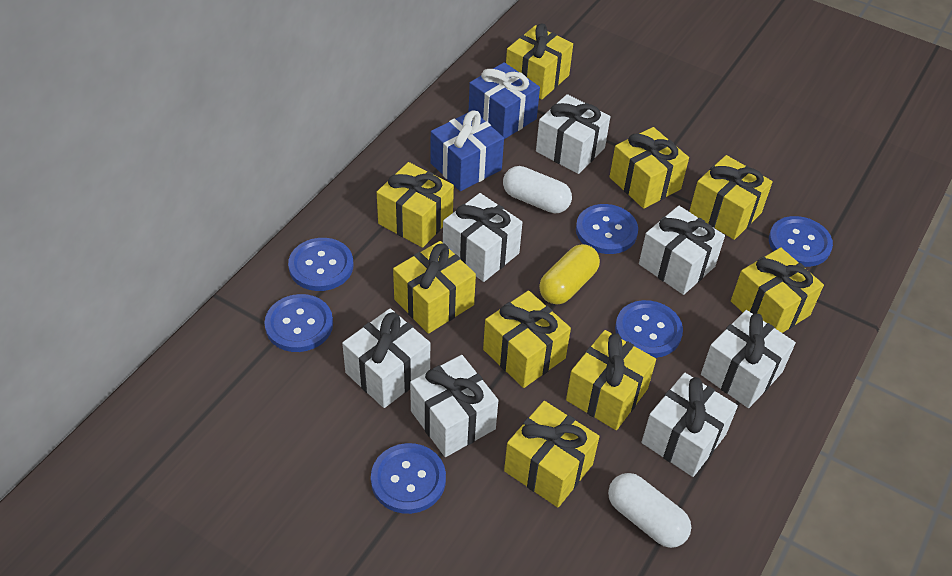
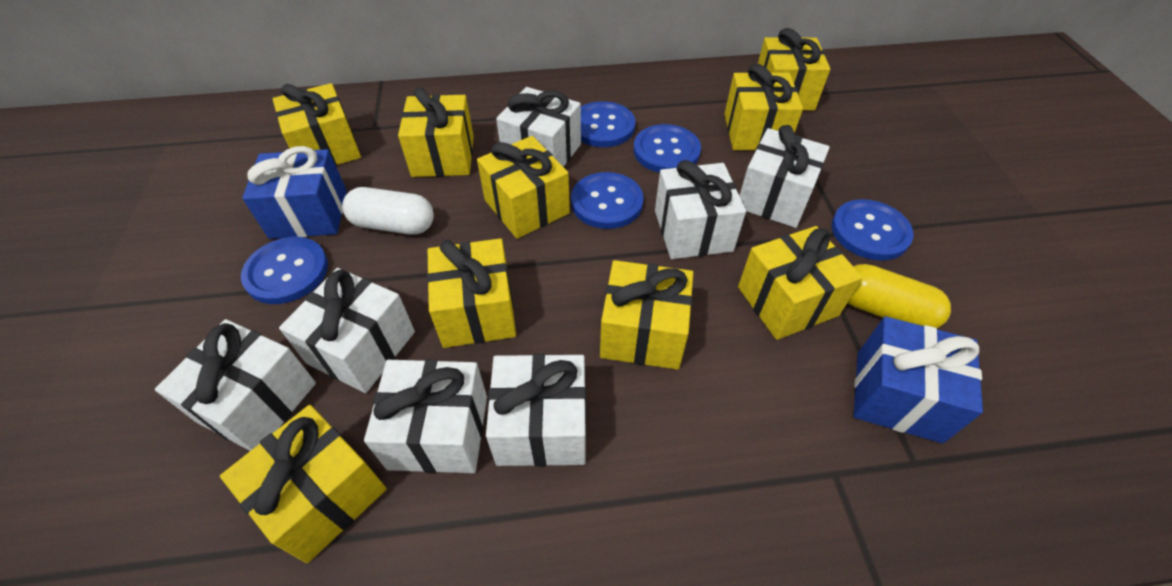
blue button: [264,294,333,352] [288,238,353,291] [371,443,446,514] [576,204,638,254] [615,300,683,358] [769,216,833,267] = 6 -> [241,237,328,304] [571,172,644,229] [581,101,635,147] [634,124,701,172] [831,199,913,261] = 5
white capsule: [503,166,572,213] [608,473,691,548] = 2 -> [342,187,434,235] = 1

